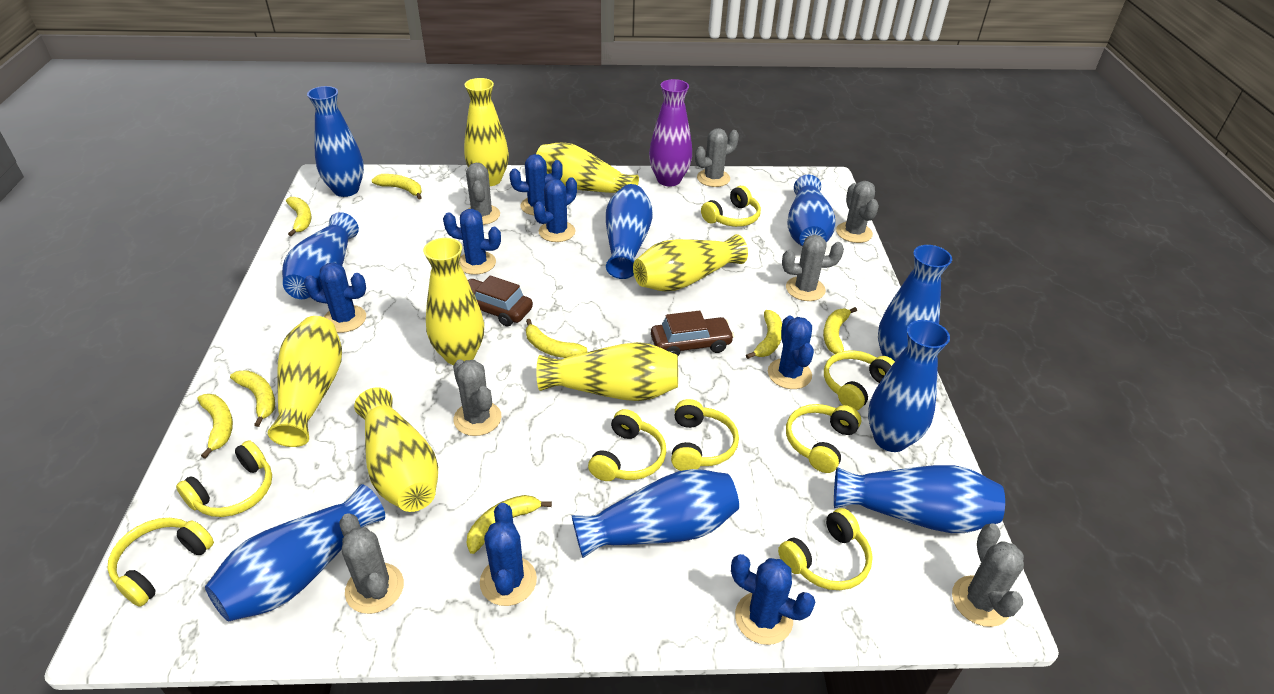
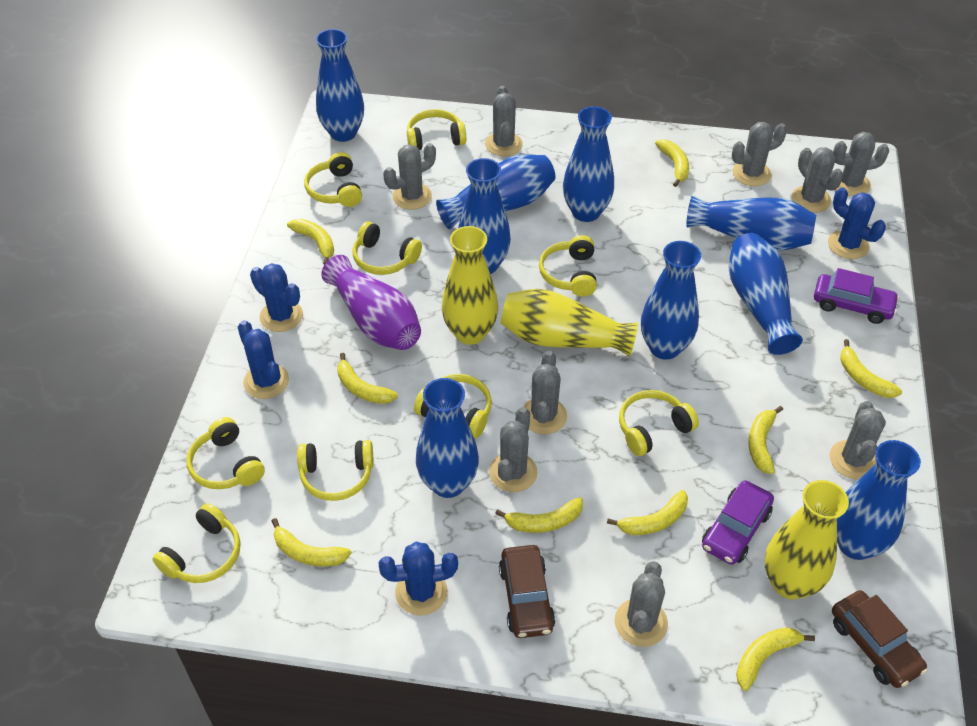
blue cactus: [304,262,366,333] [443,209,501,275] [480,503,537,606] [510,154,563,215] [533,177,577,242] [731,554,815,645] [768,316,814,389] = 7 -> [238,320,289,399] [250,263,303,332] [378,542,458,616] [828,188,886,259] = 4
grey cactus: [340,513,404,614] [453,359,501,436] [466,163,500,225] [695,128,739,187] [782,235,844,301] [836,181,879,243] [952,523,1024,627] = 7 -> [383,143,436,210] [485,86,523,156] [489,407,538,492] [523,351,567,434] [615,561,668,647] [732,122,787,186] [791,147,843,213] [830,401,886,480] [833,132,889,197] = 9
purple car: none = 0 -> [702,480,774,565] [814,268,899,324] = 2
yellow banana: [197,394,233,459] [230,370,275,427] [286,197,312,236] [372,174,422,199] [466,495,552,554] [526,319,587,358] [746,310,782,359] [823,307,857,354] = 8 -> [272,518,351,566] [287,219,334,265] [337,353,398,404] [495,497,583,533] [607,490,688,535] [655,139,689,187] [736,627,815,691] [748,406,783,474] [840,339,902,398] = 9
yellow headphones: [107,518,214,607] [176,440,272,517] [588,409,666,481] [671,399,739,471] [701,186,761,227] [778,508,873,590] [786,404,861,473] [824,350,895,410] = 8 -> [153,503,241,583] [186,417,265,489] [297,440,373,501] [304,152,362,207] [352,221,422,275] [407,109,466,150] [414,374,492,438] [539,235,597,297] [619,390,699,456] = 9
yellow vase: [268,316,342,447] [354,387,438,512] [423,238,484,365] [464,78,509,186] [536,142,639,193] [536,342,678,401] [633,234,748,292] = 7 -> [442,226,498,345] [501,289,638,356] [765,480,849,600] = 3

